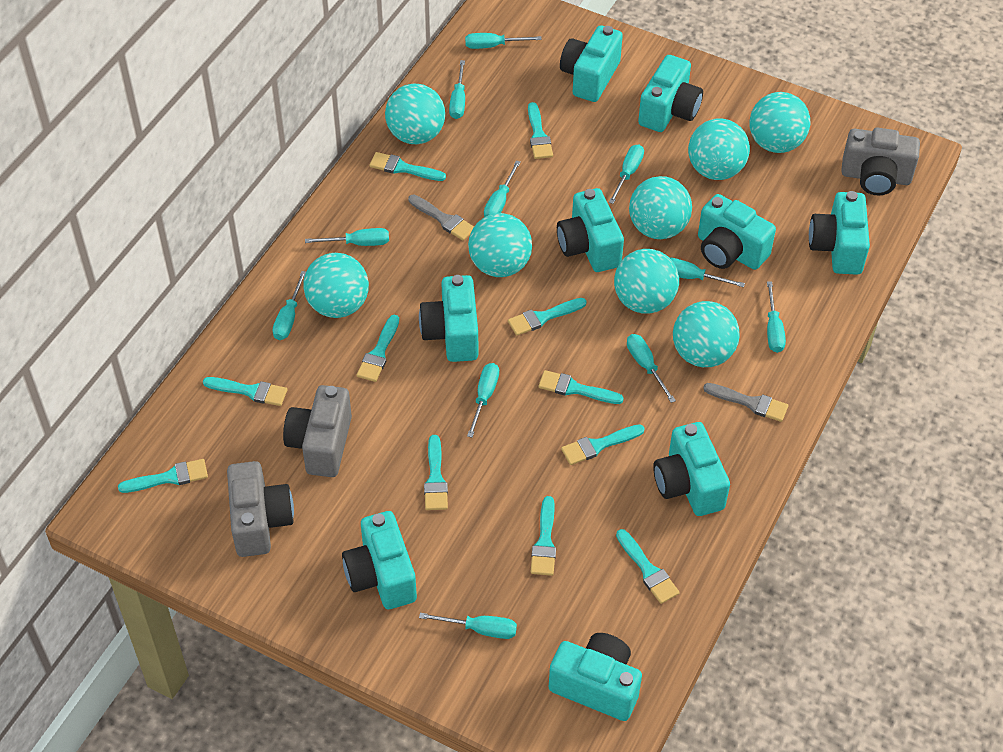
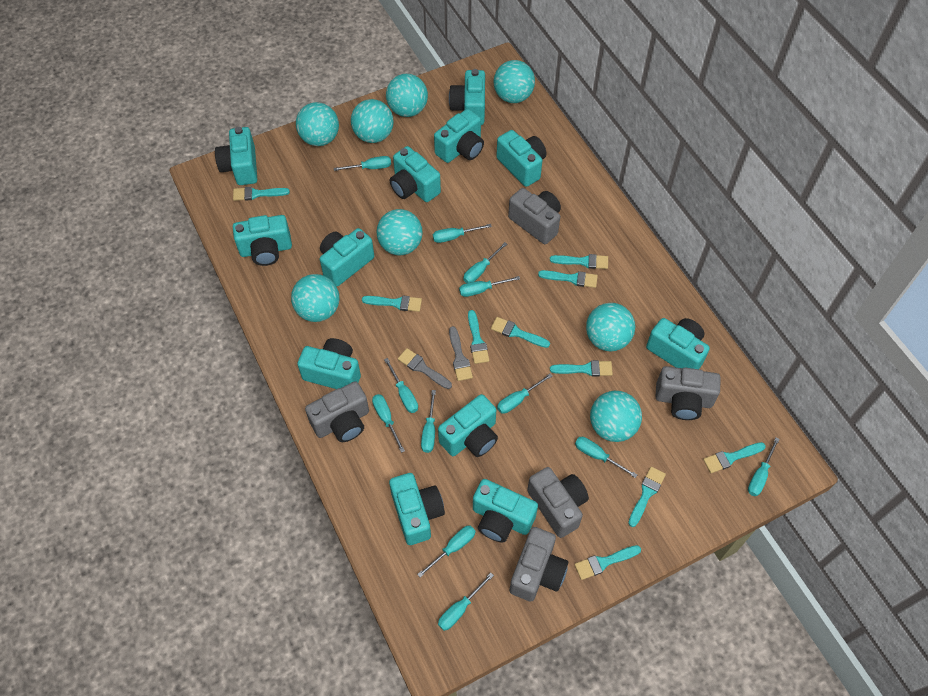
grey camera: [227,461,294,557] [283,385,352,477] [841,127,920,196] = 3 -> [305,381,369,442] [508,188,561,244] [510,527,568,601] [527,467,589,538] [655,366,721,420] = 5
turquoise brush: [118,459,208,493] [203,377,287,406] [357,315,399,382] [370,152,446,181] [424,435,448,510] [508,298,587,336] [528,102,553,159] [531,496,556,576] [538,370,624,404] [561,424,645,465] [616,529,680,604] = 11 -> [233,187,290,201] [362,296,422,312] [468,310,489,364] [491,317,550,348] [538,270,598,288] [550,254,608,269] [550,360,613,376] [574,545,641,580] [628,467,666,527] [703,442,766,473] = 10
turquoise camera: [342,511,417,609] [419,275,478,362] [549,633,642,721] [557,188,624,272] [560,25,623,102] [638,55,703,132] [653,422,730,516] [698,194,776,270] [809,191,870,275] = 9 -> [215,127,257,185] [233,215,292,266] [297,338,361,389] [320,228,374,287] [389,473,445,545] [390,146,441,202] [434,109,484,163] [438,394,498,457] [449,69,485,125] [473,479,538,543] [496,130,546,187] [646,318,710,369] = 12
turquoise screwdriver: [273,271,306,340] [305,228,389,246] [419,613,517,639] [449,60,465,119] [465,33,542,49] [467,363,499,438] [484,160,521,217] [609,144,644,204] [627,334,676,403] [669,257,745,287] [767,281,786,353] = 11 -> [334,156,391,171] [372,394,405,453] [384,358,418,413] [417,526,475,577] [421,390,436,453] [433,224,492,243] [438,573,494,631] [459,276,520,297] [463,242,507,283] [497,374,552,414] [575,437,637,478] [748,437,780,496] = 12

